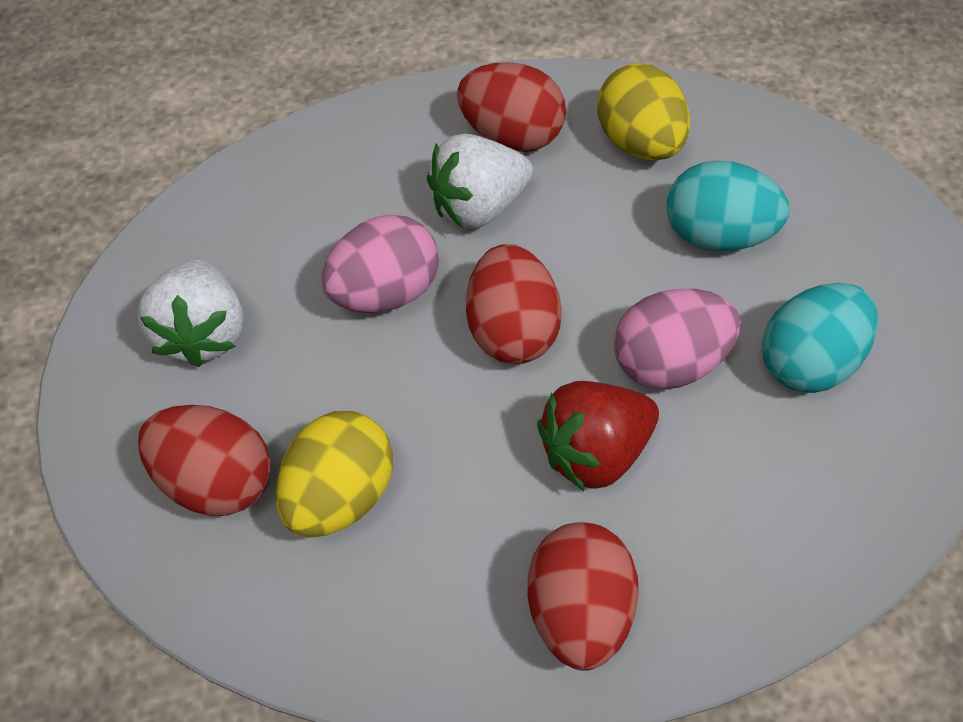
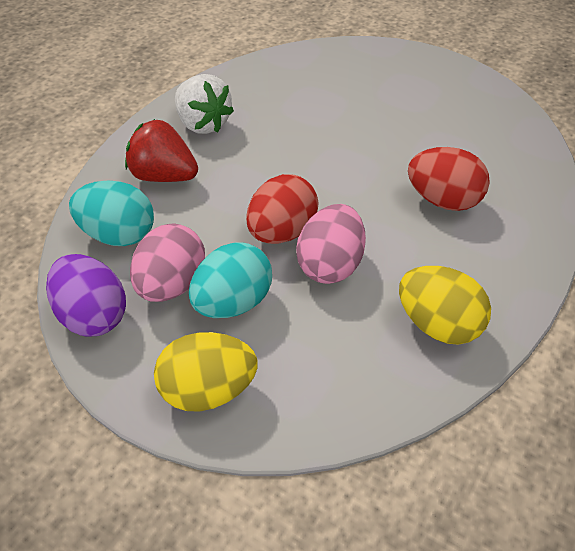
purple egg: none = 0 -> [46,254,126,336] = 1
red egg: [138,405,271,516] [457,62,566,152] [466,244,562,364] [527,522,639,671] = 4 -> [246,174,319,244] [408,147,490,211] = 2
white strawberry: [137,258,244,367] [427,134,533,229] = 2 -> [175,74,234,134] = 1

